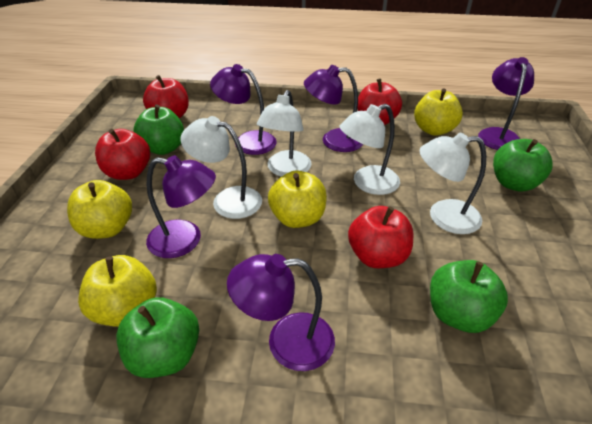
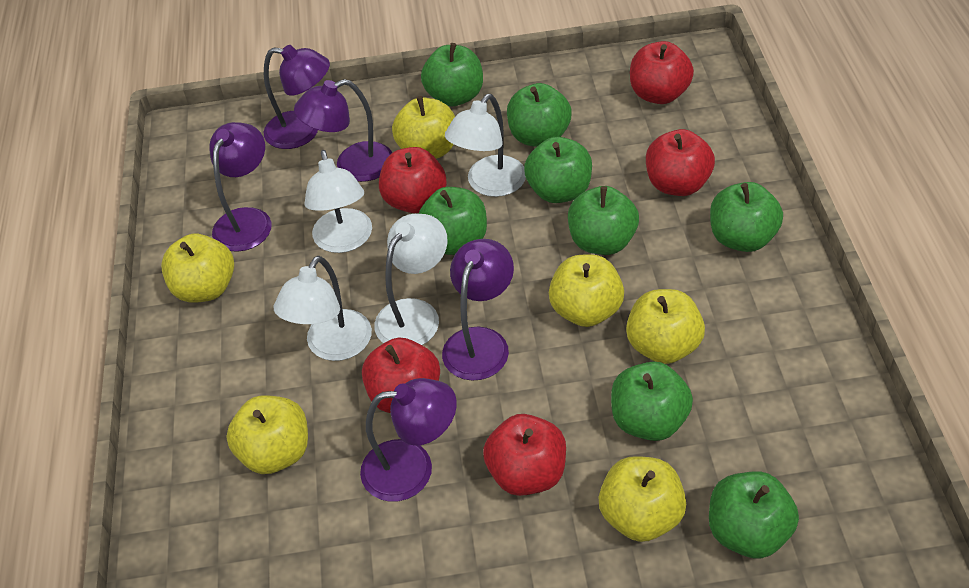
green apple: [116,297,199,378] [133,104,184,155] [430,260,508,333] [493,139,553,192] = 4 -> [418,187,487,255] [421,43,483,106] [507,83,572,147] [524,137,592,203] [568,186,639,255] [611,361,693,441] [709,471,799,559] [710,182,783,252] = 8
red apple: [95,129,150,180] [143,75,189,118] [348,206,413,268] [357,78,402,125] = 4 -> [362,338,440,413] [379,147,447,213] [483,414,566,496] [630,41,694,104] [646,129,715,196] = 5
yellow apple: [67,180,132,239] [78,255,157,327] [268,171,327,228] [414,89,463,136] = 4 -> [161,234,234,303] [226,395,308,474] [392,96,455,159] [549,254,624,327] [598,456,686,542] [626,289,705,364] = 6

